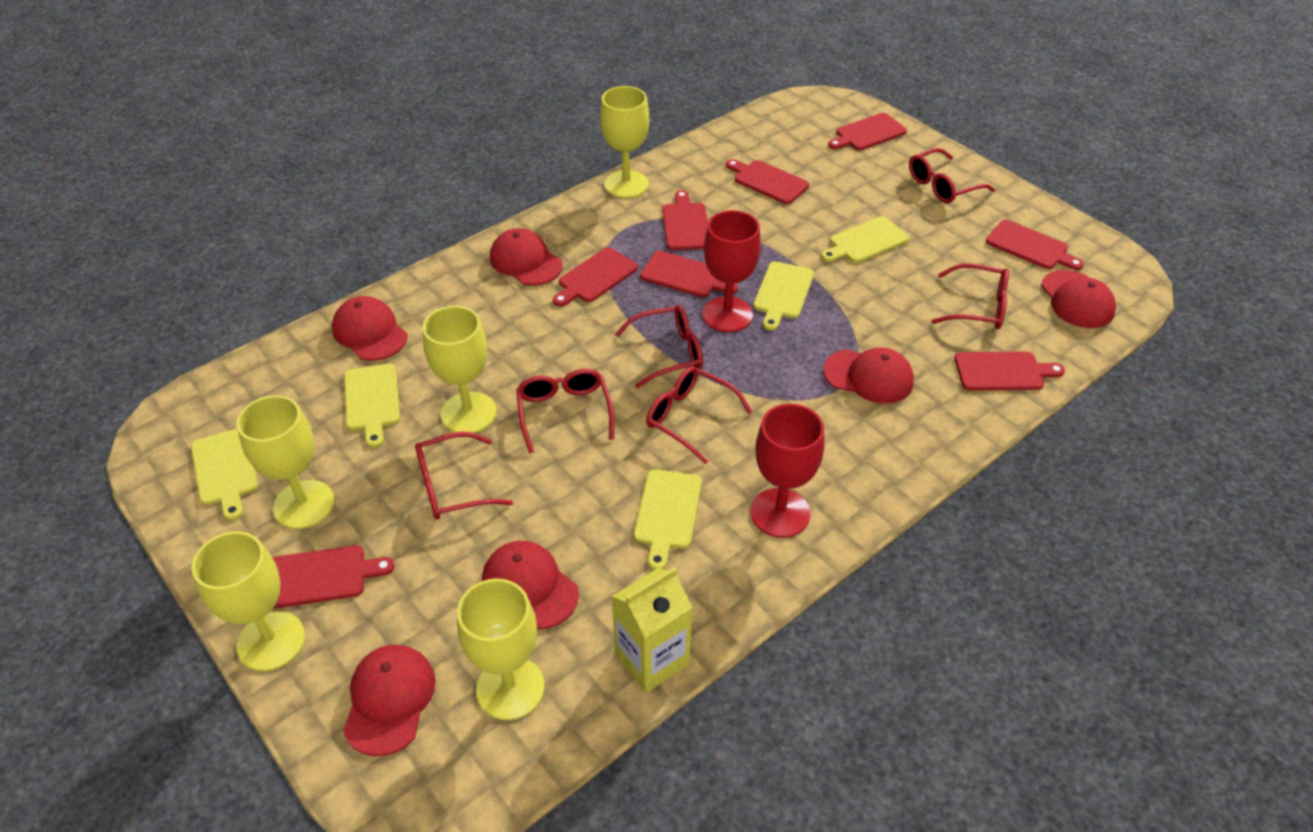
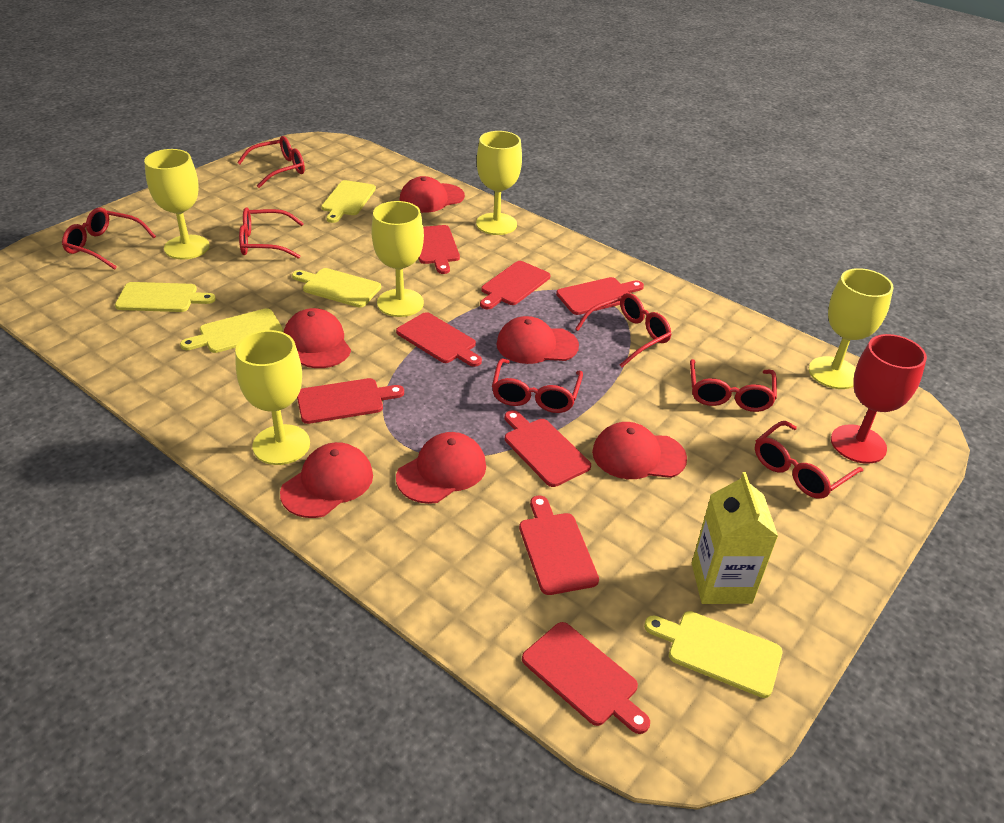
red glasses: [415,432,513,519] [516,369,614,453] [615,305,703,388] [646,366,752,464] [909,148,995,203] [931,263,1009,329] = 6 -> [62,207,156,270] [237,136,305,188] [239,207,304,259] [492,358,583,413] [575,293,672,367] [690,359,777,412] [755,421,863,499] = 7
red goblet: [702,210,761,332] [750,404,825,538] = 2 -> [831,334,927,464] = 1

